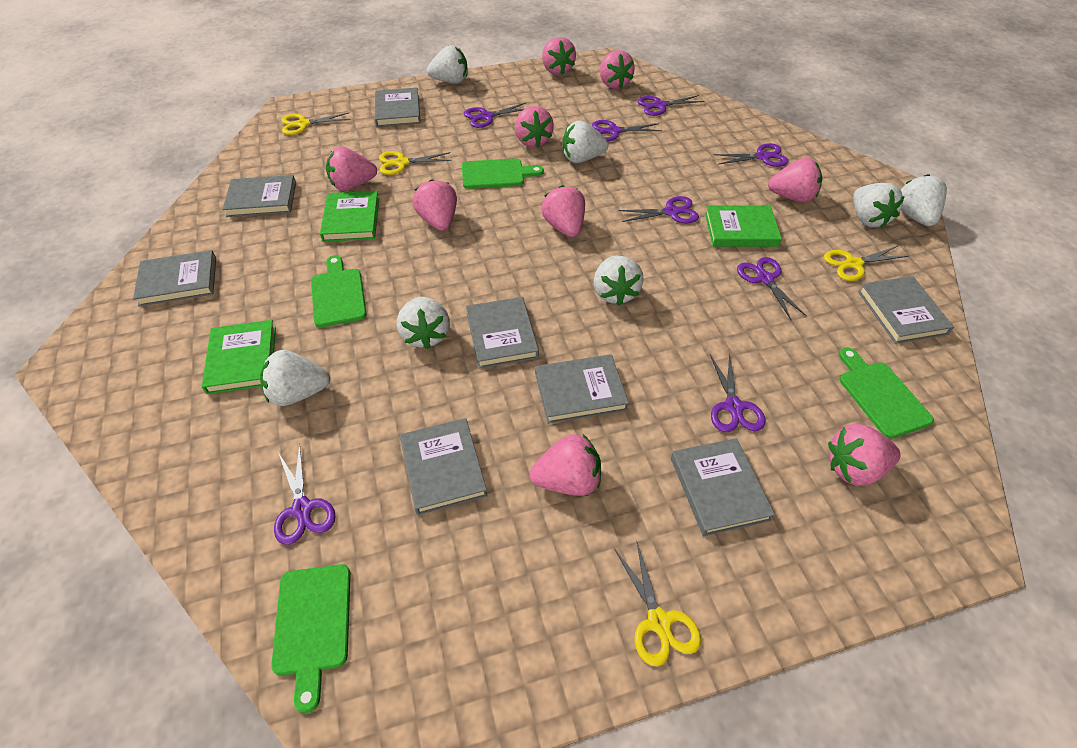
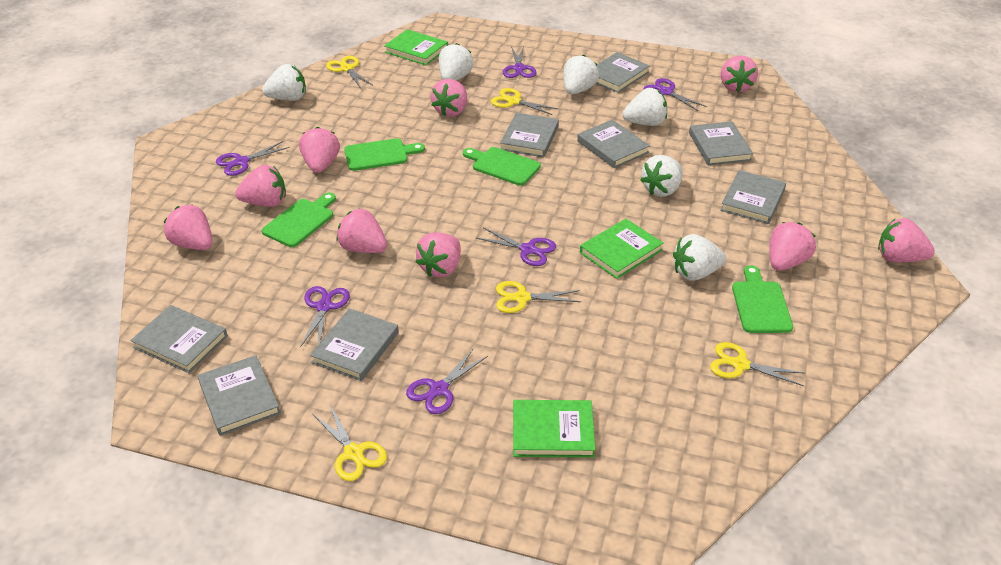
purple scissors: [274,444,336,545] [464,103,525,128] [592,120,662,141] [618,196,699,223] [638,95,705,116] [710,353,766,432] [714,143,788,167] [737,257,807,320] = 8 -> [216,141,290,176] [300,286,350,347] [406,348,488,414] [476,228,556,266] [503,46,536,78] [644,78,707,111] = 6
white strawberry: [260,350,330,406] [397,297,450,349] [427,45,468,83] [562,120,608,163] [594,256,644,305] [853,183,905,228] [901,174,947,226] = 7 -> [262,64,306,101] [439,43,473,81] [563,55,599,95] [623,88,667,126] [640,155,683,197] [673,234,726,281] = 6
yellow scissors: [281,113,351,135] [379,151,452,175] [614,542,701,666] [824,246,909,281] = 4 -> [313,405,387,481] [326,56,372,87] [491,88,558,115] [496,281,581,313] [710,342,806,386] = 5

